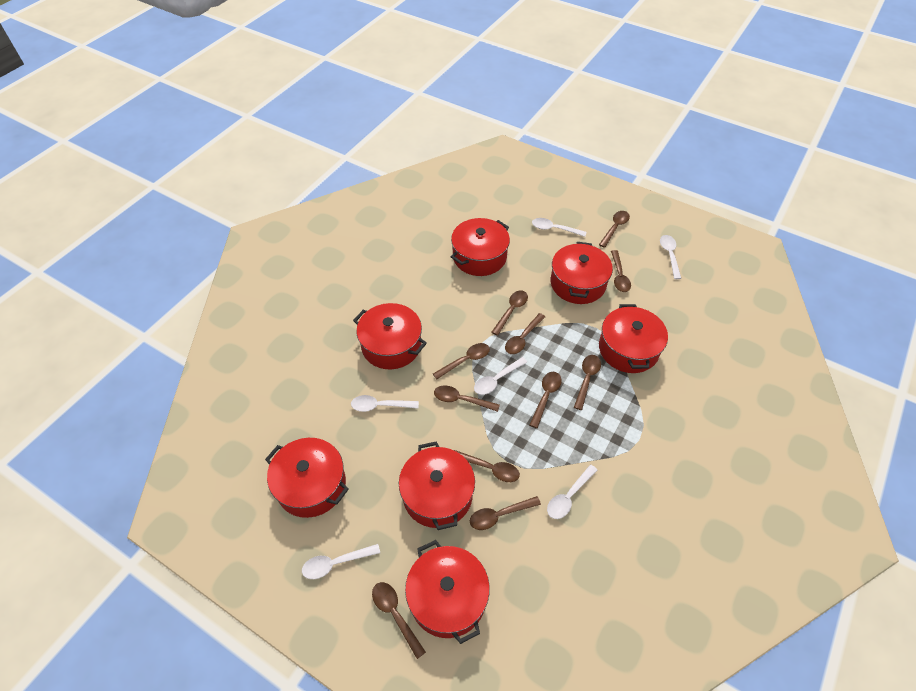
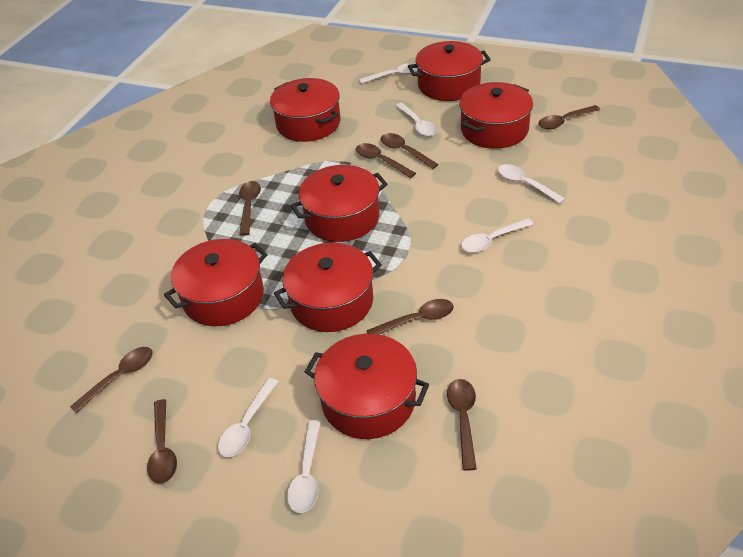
brown spoon: [372,582,426,659] [433,343,490,379] [434,385,500,412] [454,450,520,482] [470,496,541,530] [492,290,528,336] [505,313,545,354] [530,372,562,428] [574,355,601,410] [599,211,630,248] [611,250,631,292] = 11 -> [70,347,153,413] [147,399,177,484] [239,181,261,236] [356,143,416,178] [367,299,454,335] [381,133,438,169] [447,379,477,471] [538,105,600,129] = 8

